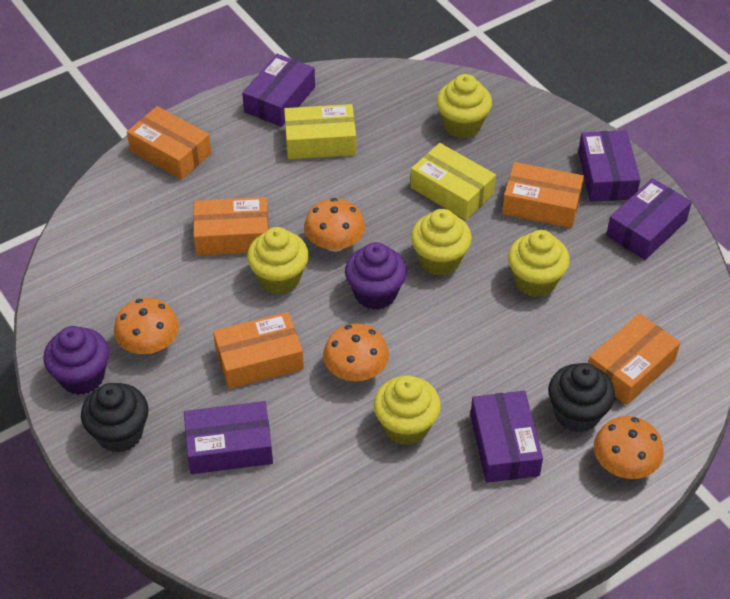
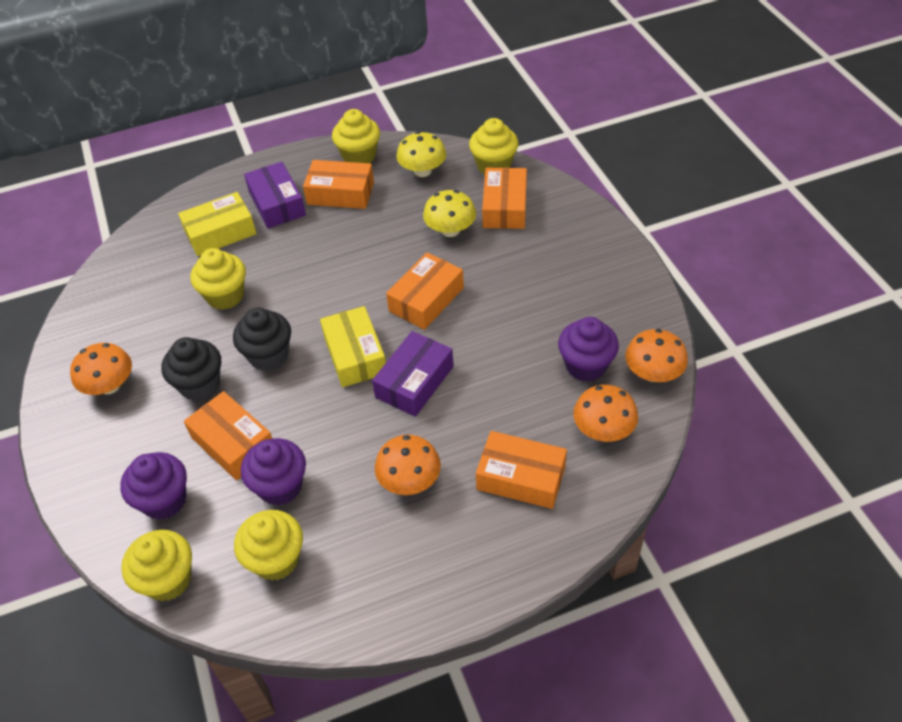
purple box: [184,401,273,474] [242,54,315,127] [470,391,543,483] [578,130,640,202] [606,178,692,260] = 5 -> [244,162,306,229] [372,331,454,417] = 2
purple cupcake: [44,326,109,395] [345,242,407,310] = 2 -> [120,452,187,520] [241,438,306,505] [558,317,619,382] = 3
yellow mushroom: none = 0 -> [397,132,446,177] [423,190,476,237] = 2

